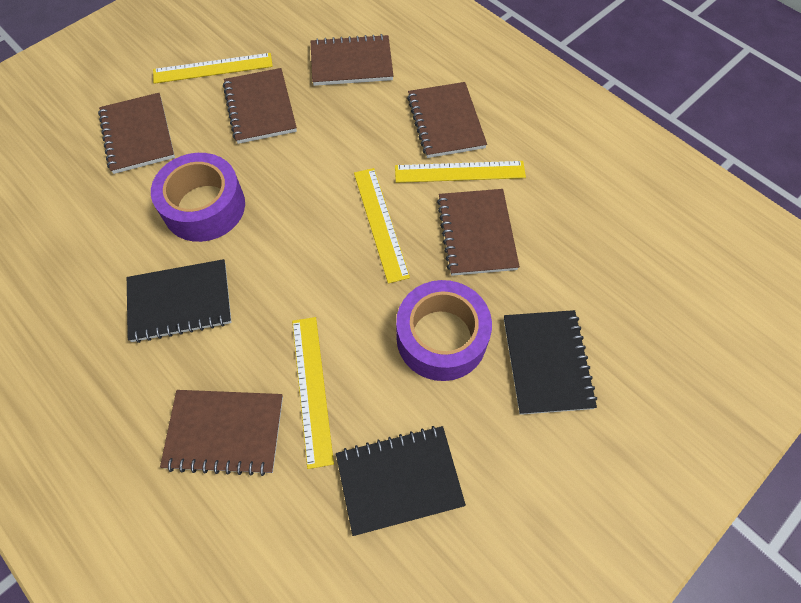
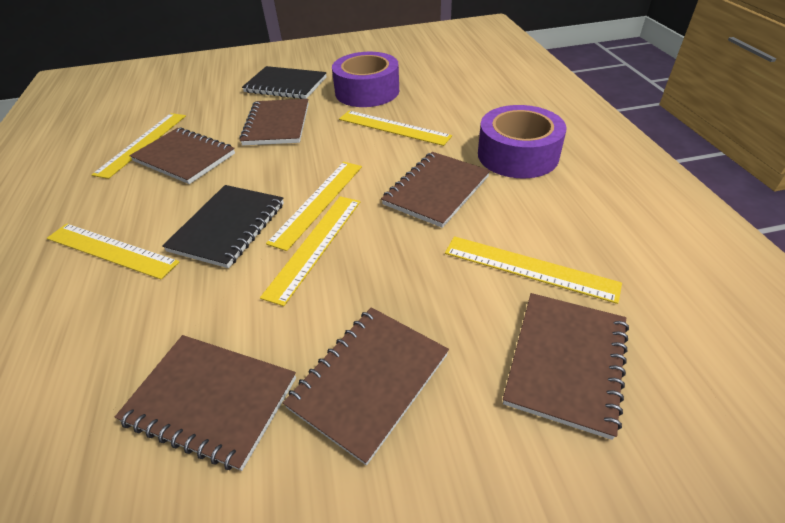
black notebook: [127,259,231,343] [336,426,466,536] [504,310,597,415] = 3 -> [162,185,284,268] [242,66,327,99] = 2
yellow ruler: [153,53,273,84] [292,317,334,469] [354,168,410,284] [395,161,526,183] = 4 -> [47,224,179,280] [92,113,186,179] [260,196,360,306] [266,162,362,251] [339,111,452,146] [445,236,622,304] = 6

